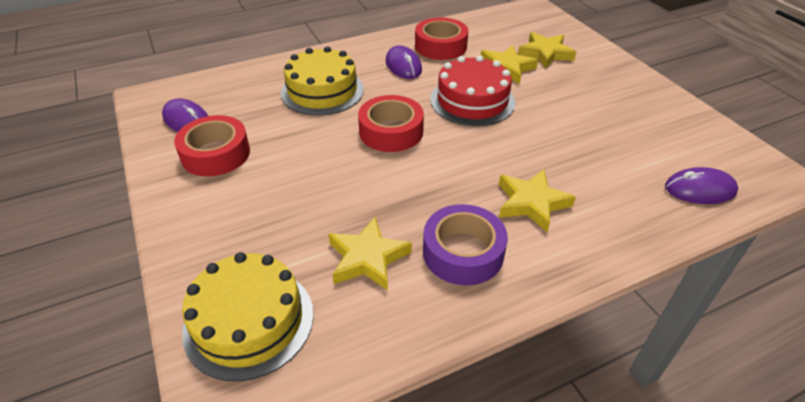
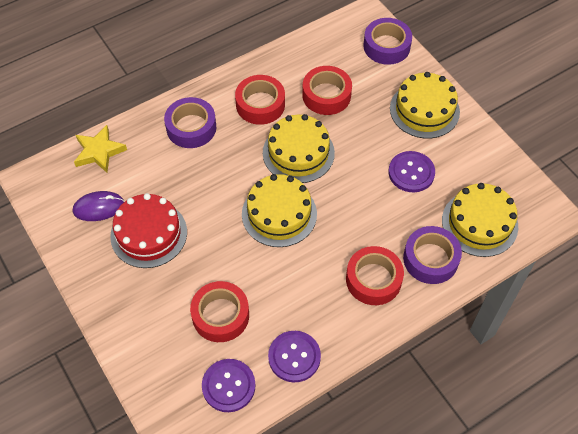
purple button: none = 0 -> [202,359,256,412] [268,331,321,382] [389,151,435,192] = 3
purple mouse: [162,99,208,132] [386,45,422,79] [665,167,738,204] = 3 -> [73,191,124,221] = 1
purple tape: [423,204,508,285] = 1 -> [164,97,216,148] [363,18,412,65] [403,226,462,284] = 3
red tape: [174,115,250,176] [358,95,424,152] [415,17,468,60] = 3 -> [190,281,249,342] [235,75,285,125] [302,66,352,115] [346,246,404,305] = 4
yellow cake: [182,252,314,381] [281,46,364,115] = 2 -> [242,174,317,247] [263,114,335,183] [390,72,460,138] [442,183,518,257] = 4
yellow star: [328,217,412,290] [481,45,538,84] [499,170,576,232] [518,32,576,68] = 4 -> [74,125,127,173] = 1

